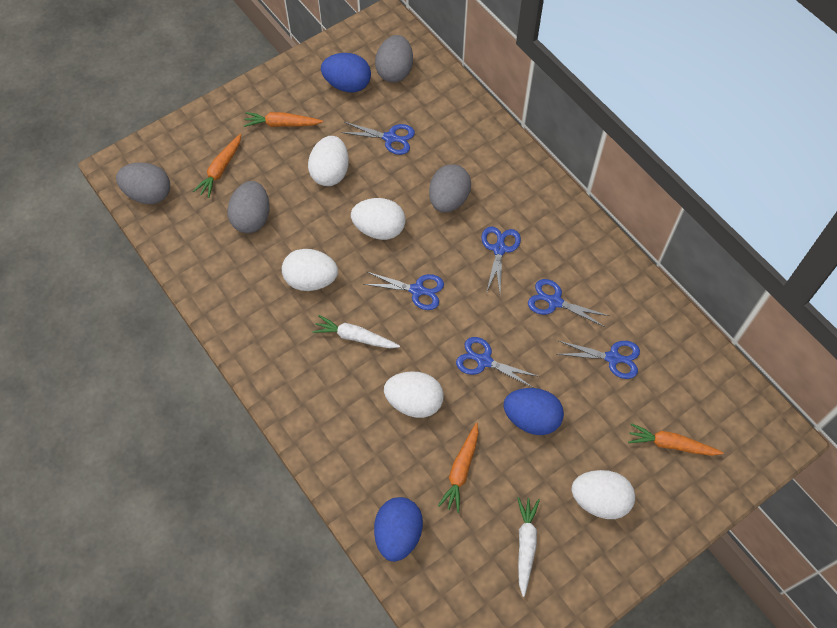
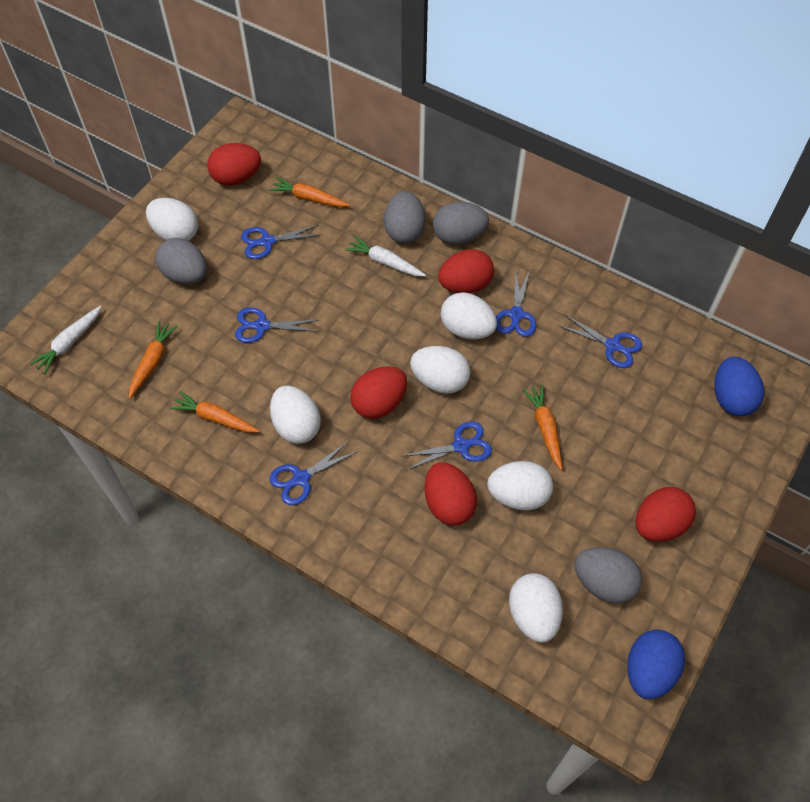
blue egg: [321,53,371,92] [374,497,423,562] [503,388,564,435] = 3 -> [627,629,685,699] [714,357,764,416] = 2
red egg: none = 0 -> [207,143,261,186] [350,366,407,419] [424,462,477,525] [438,249,494,293] [636,487,696,542] = 5
white egg: [282,249,338,291] [308,136,349,186] [351,198,406,240] [384,371,444,418] [571,470,635,519] = 5 -> [146,198,198,241] [270,385,321,444] [410,346,470,394] [441,292,497,339] [487,461,553,511] [509,573,563,643] = 6

